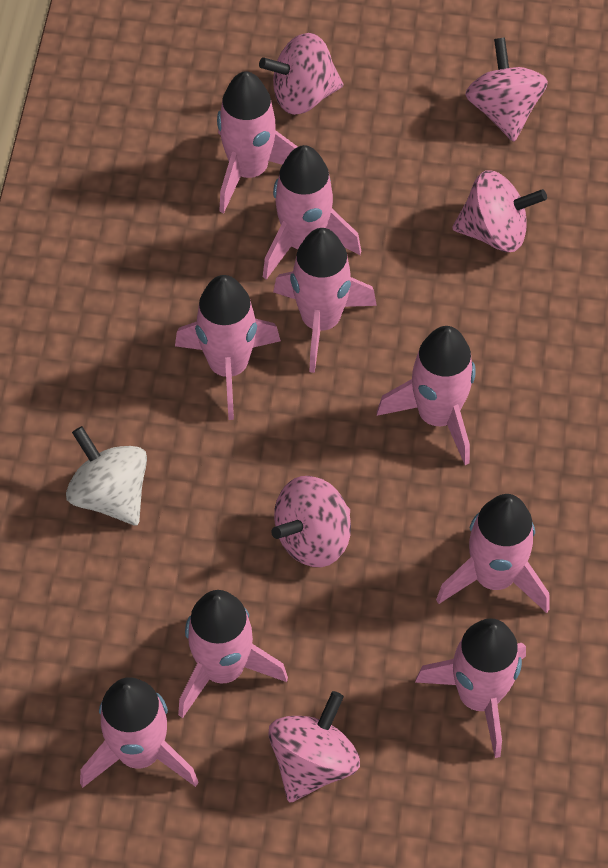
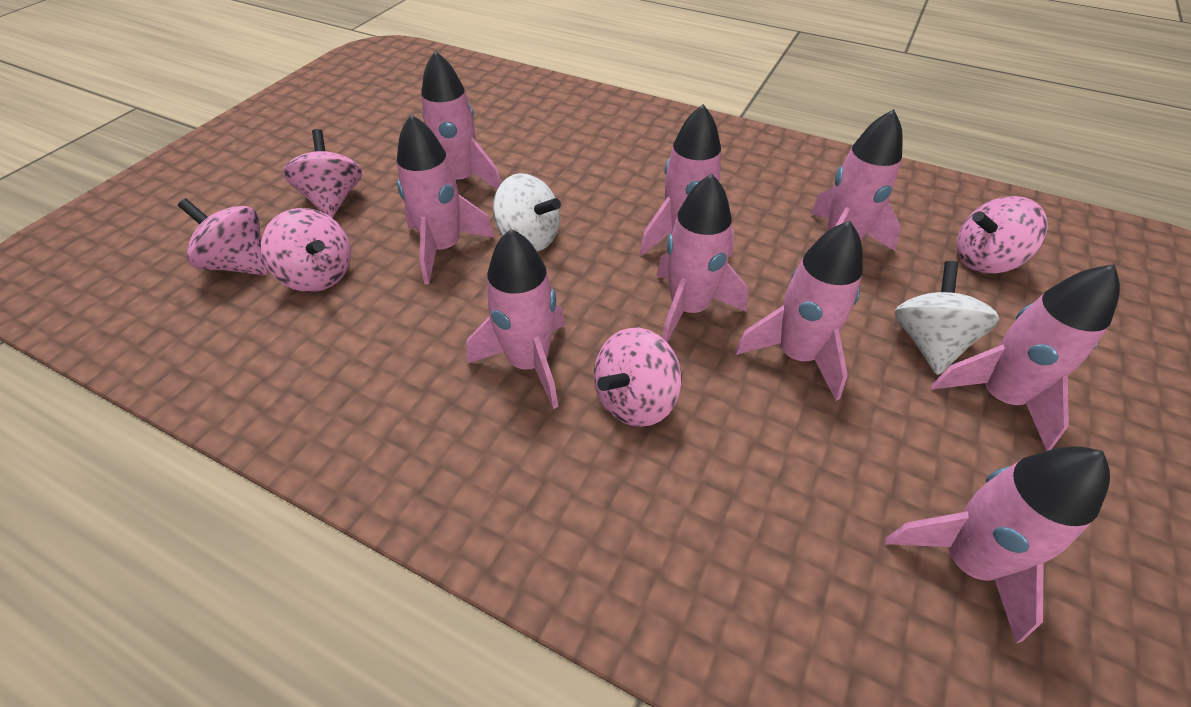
white spinning top: [66,426,147,525] = 1 -> [493,173,561,252] [894,261,999,375] = 2

